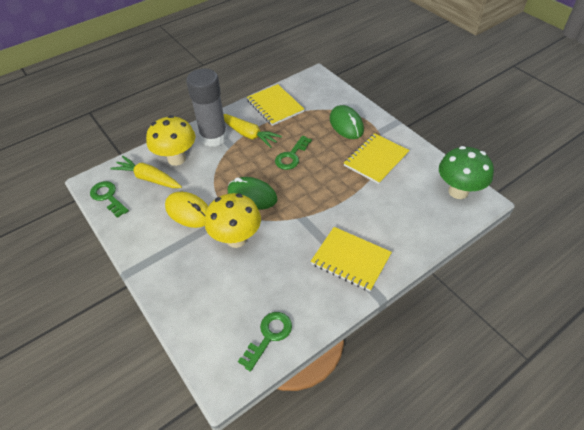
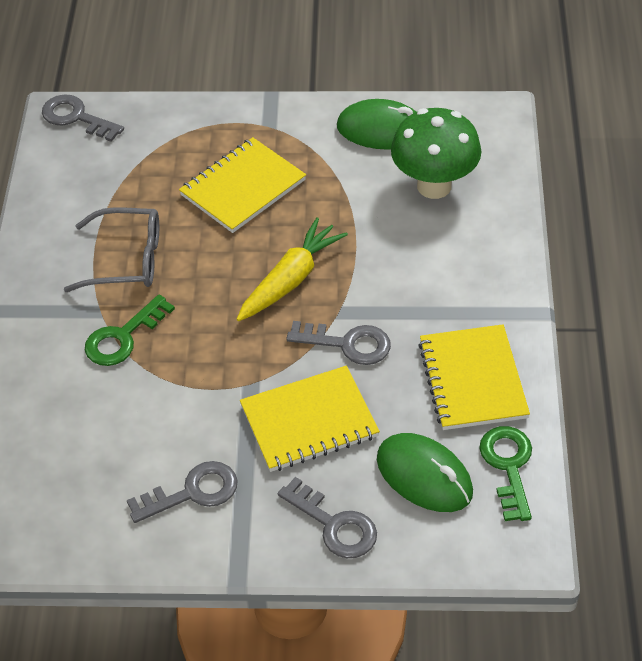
green key: [90,181,129,218] [238,312,292,372] [275,136,312,170] = 3 -> [85,294,175,366] [479,426,532,521] = 2
grey glasses: none = 0 -> [64,207,159,292] = 1
grey glue stick: [186,68,228,147] = 1 -> none = 0
grey key: none = 0 -> [42,94,124,142] [127,461,238,523] [278,477,377,558] [286,321,391,365] = 4
yellow carrot: [110,156,182,188] [224,114,282,148] = 2 -> [237,217,348,321] = 1
yellow mouse: [165,192,208,228] = 1 -> none = 0
yellow mushroom: [146,115,195,166] [205,193,261,248] = 2 -> none = 0

